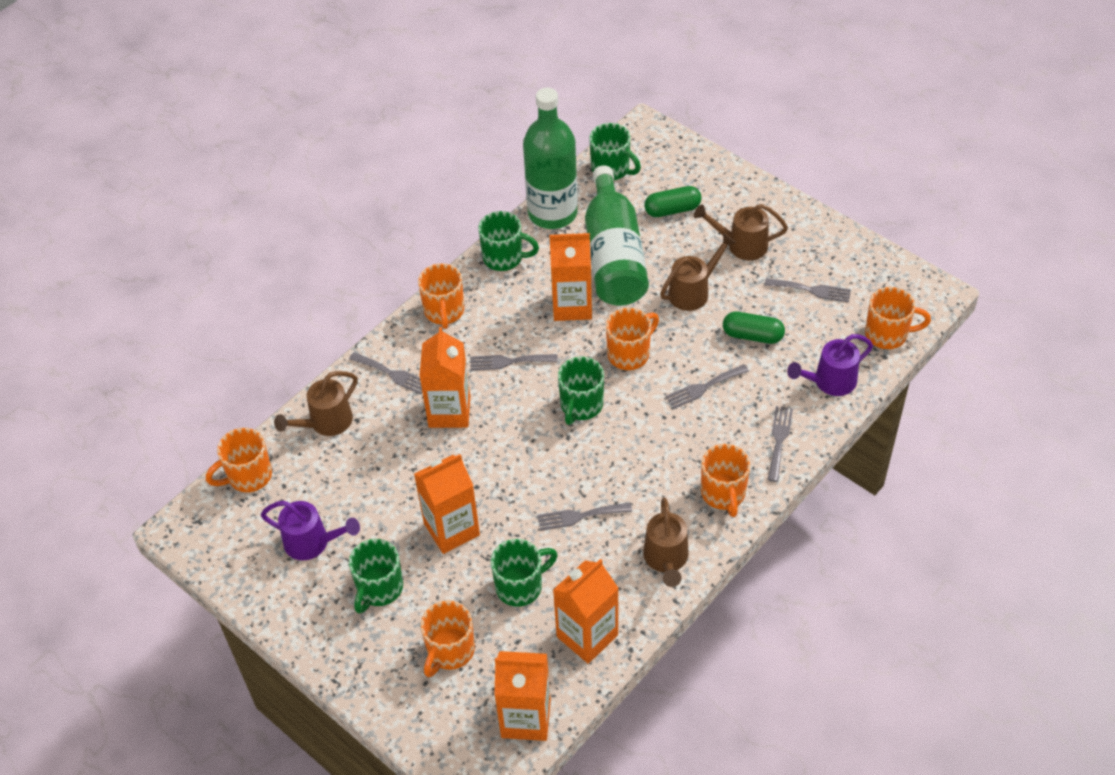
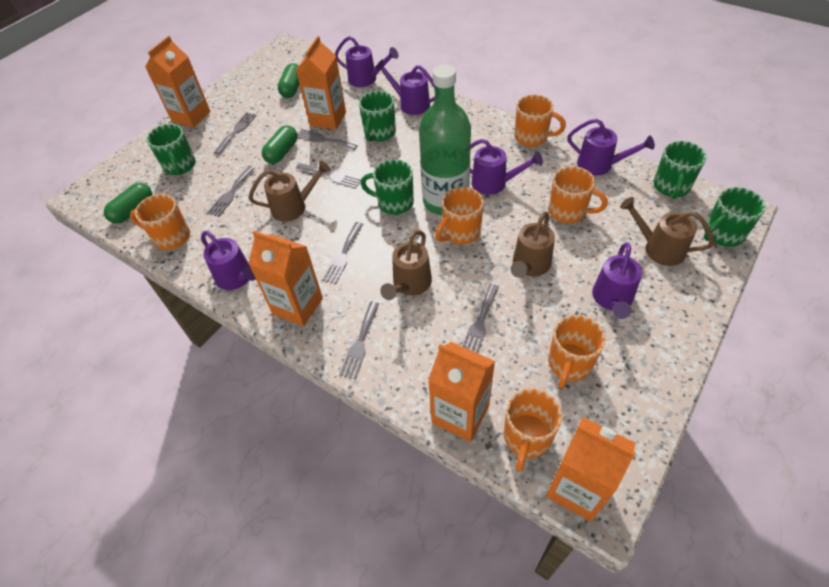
green bottle: [523,88,578,229] [585,165,649,306] = 2 -> [419,65,471,215] = 1
green capsule: [644,186,701,217] [723,312,785,344] = 2 -> [104,183,152,224] [262,125,298,164] [278,63,299,98] = 3
grey fork: [349,352,422,394] [470,354,558,371] [537,503,632,531] [665,364,749,409] [765,278,851,302] [767,406,793,482] = 6 -> [207,166,255,217] [214,112,257,155] [296,163,361,188] [297,129,358,150] [322,222,363,284] [339,301,379,379] [462,284,499,353] = 7
purple watering can: [261,501,360,560] [787,334,873,396] = 2 -> [201,231,256,290] [335,36,399,87] [374,59,435,115] [470,139,543,195] [567,118,655,175] [592,243,642,319] = 6

